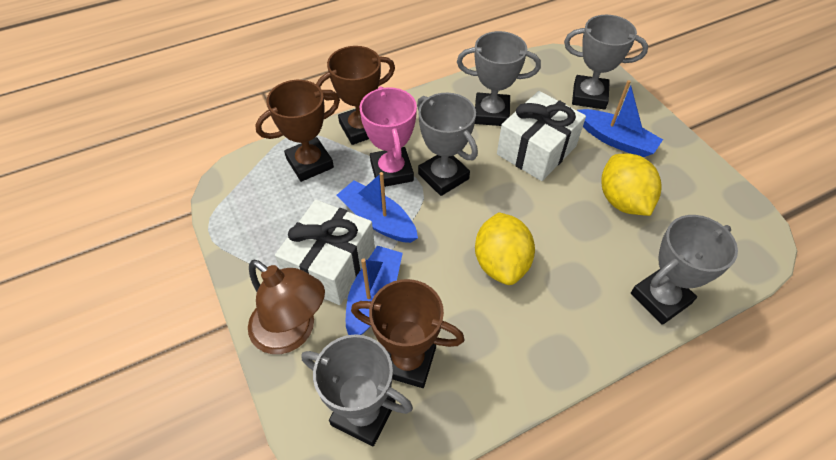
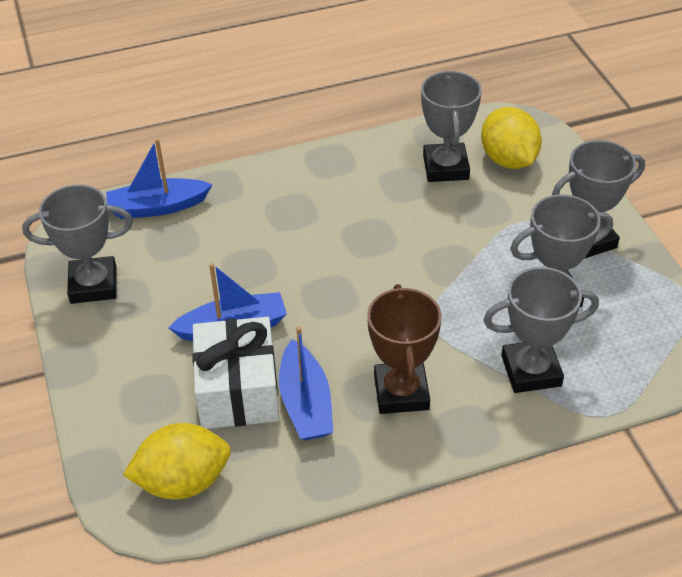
brown lamp: [248,260,325,354] = 1 -> none = 0
brown trophy: [255,80,340,182] [316,46,395,145] [351,279,464,388] = 3 -> [367,284,442,414] = 1
pink trophy: [360,86,417,187] = 1 -> none = 0
white gift: [275,200,375,305] [497,91,586,181] = 2 -> [192,317,279,429] = 1

